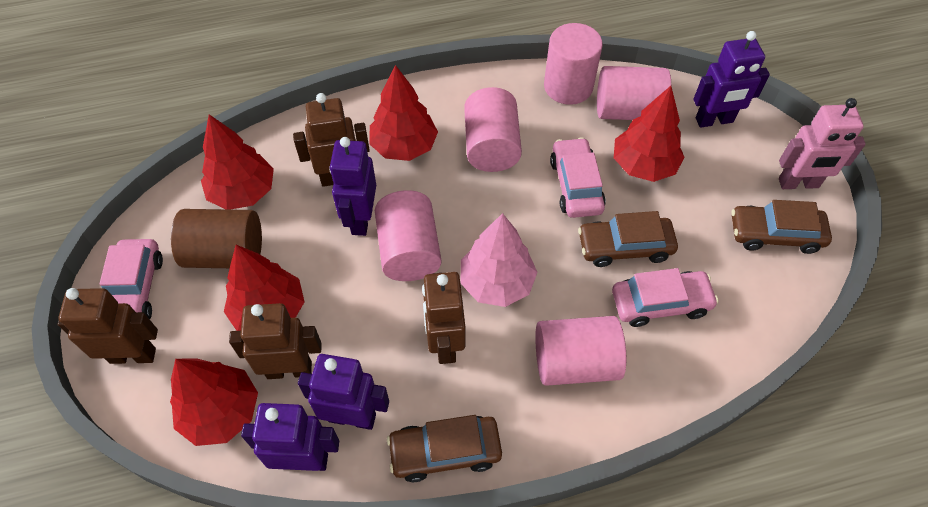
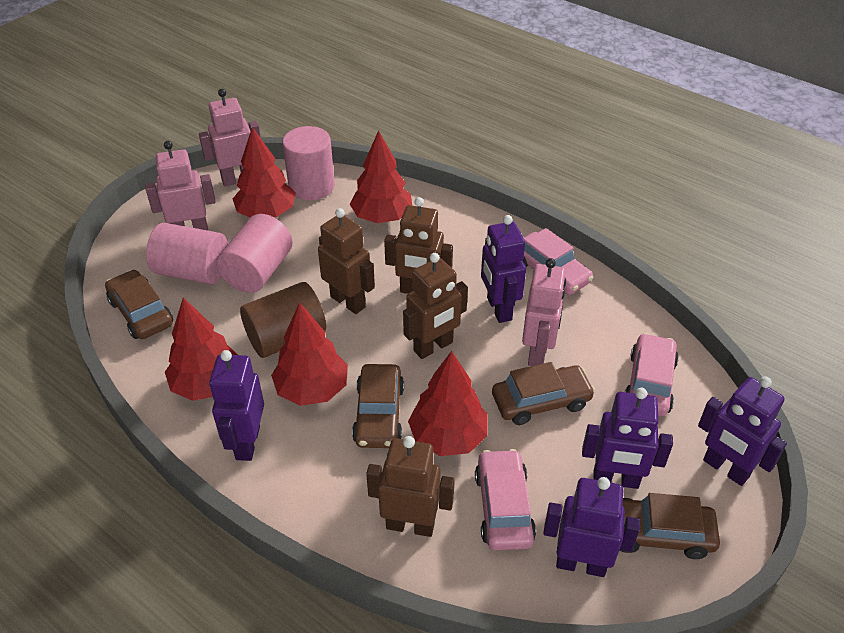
brown car: [387,415,502,482] [578,211,678,267] [731,200,832,254] = 3 -> [105,270,173,339] [352,364,404,448] [492,362,595,425] [619,493,720,559] = 4
pink cylinder: [375,190,442,281] [464,87,522,172] [535,316,626,386] [544,23,603,105] [597,66,671,120] = 5 -> [146,223,228,284] [216,214,293,293] [283,126,335,200] = 3
pink robot: [779,98,866,189] = 1 -> [145,141,216,231] [199,89,261,186] [522,258,566,366] = 3
pink tree: [460,213,538,307] = 1 -> none = 0
purple robot: [241,403,339,471] [298,354,389,430] [329,137,376,236] [693,31,770,128] = 4 -> [209,350,264,461] [481,215,526,323] [543,477,640,577] [582,388,673,489] [698,376,787,486] = 5

